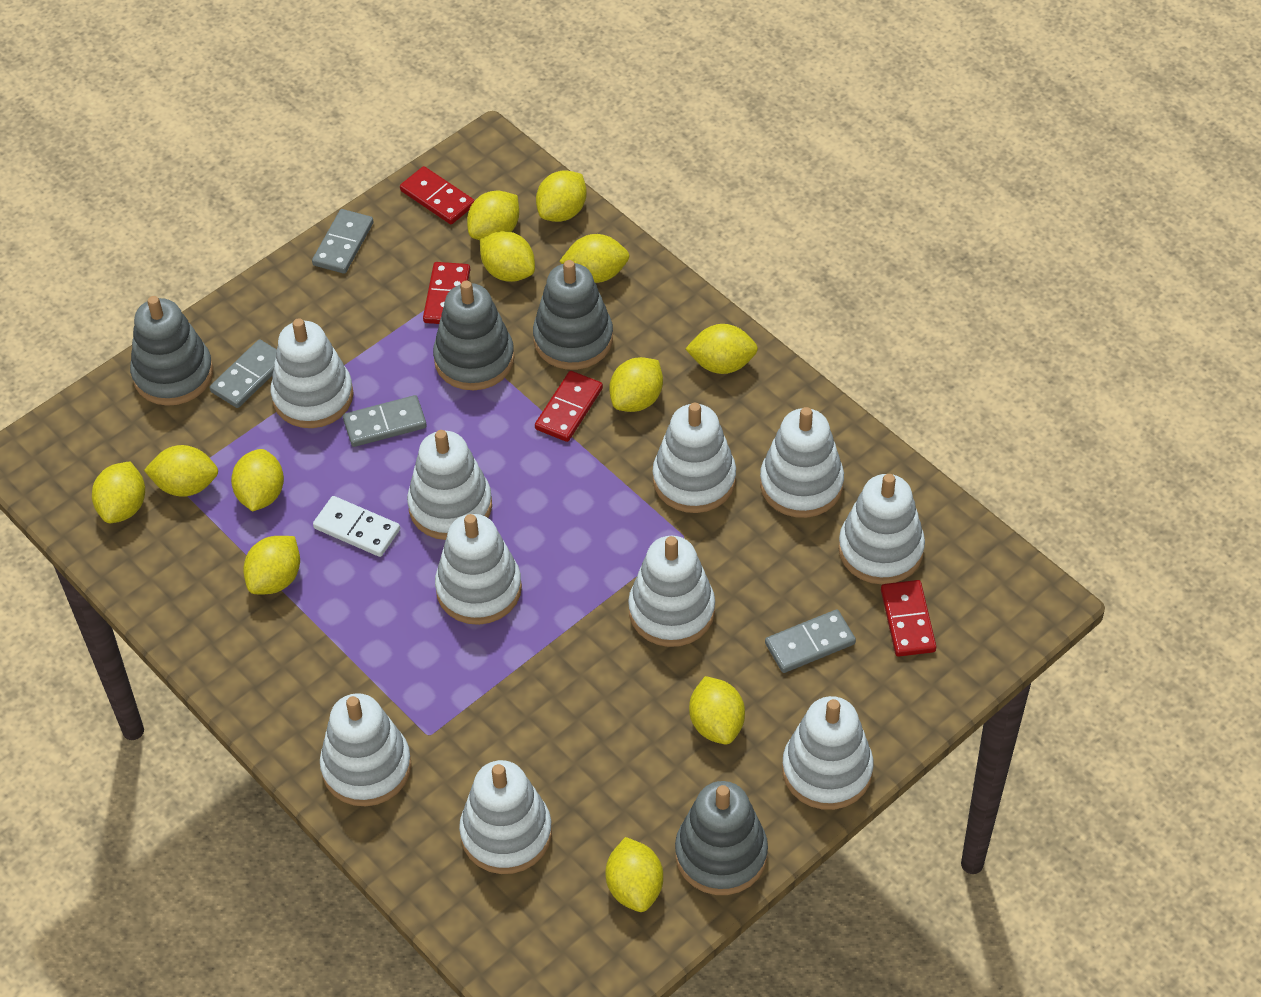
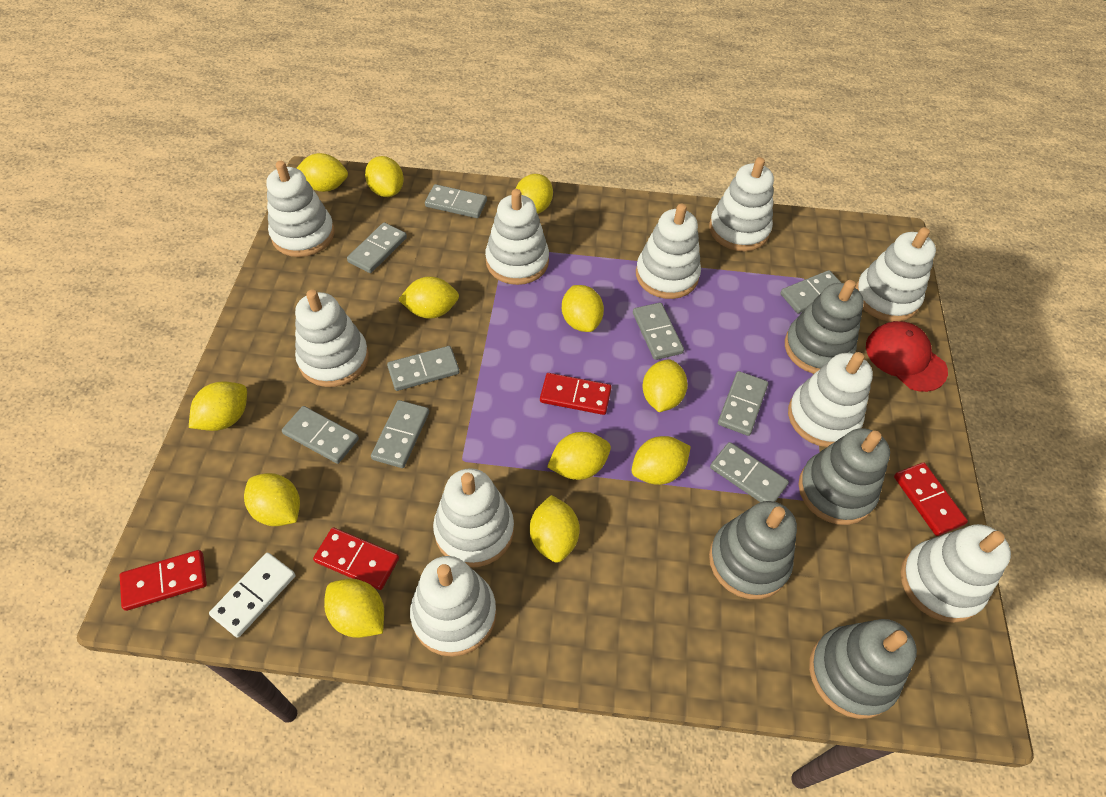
grey domino: [210,339,277,408] [312,209,374,274] [343,395,427,447] [765,609,856,673] = 4 -> [282,406,359,464] [347,222,407,273] [371,400,429,468] [387,346,460,391] [425,184,487,218] [633,303,684,360] [710,442,789,502] [718,371,768,436] [780,270,841,313] = 9
red cap: none = 0 -> [866,321,948,392] = 1

